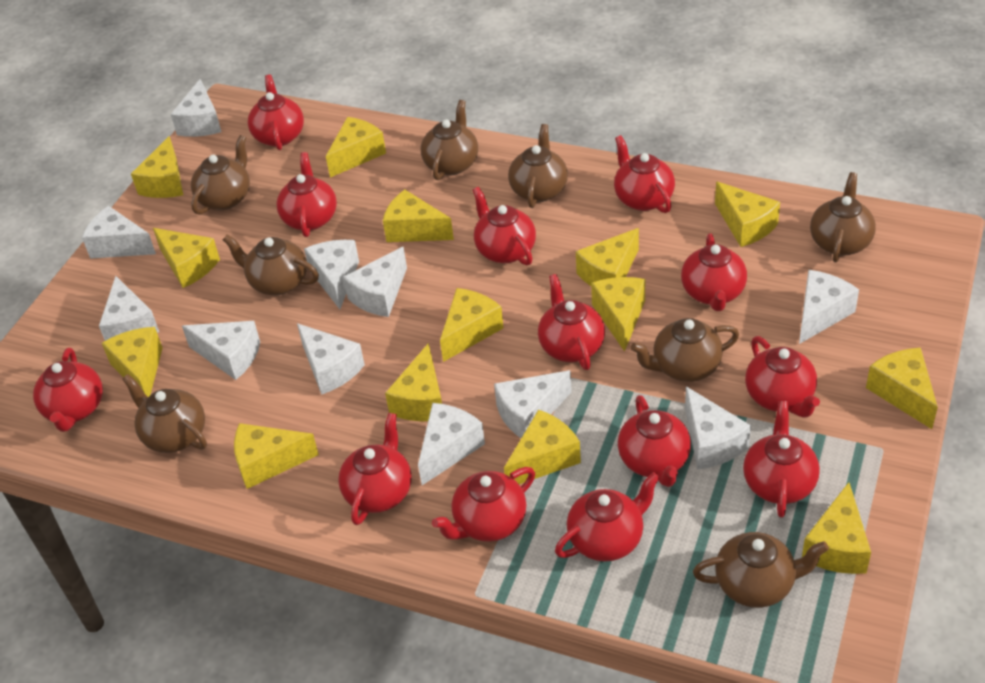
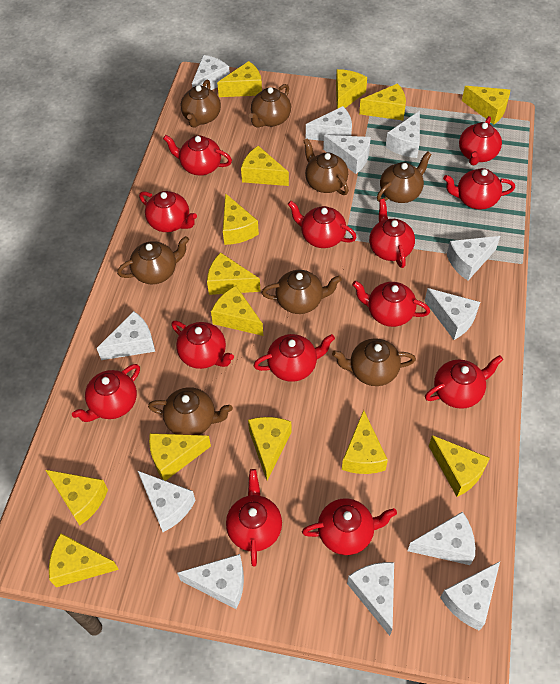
white cheese: [82,206,156,259] [99,276,159,341] [171,79,221,137] [182,321,260,380] [297,323,365,395] [304,240,359,309] [343,247,407,317] [418,403,485,485] [494,370,572,438] [685,387,751,470] [799,270,859,344] = 11 -> [97,311,155,360] [138,471,196,532] [177,554,244,609] [192,55,230,90] [306,106,352,141] [323,135,371,174] [347,562,394,636] [386,111,420,158] [407,512,475,565] [425,288,480,340] [440,561,500,631] [447,236,500,280] = 12

